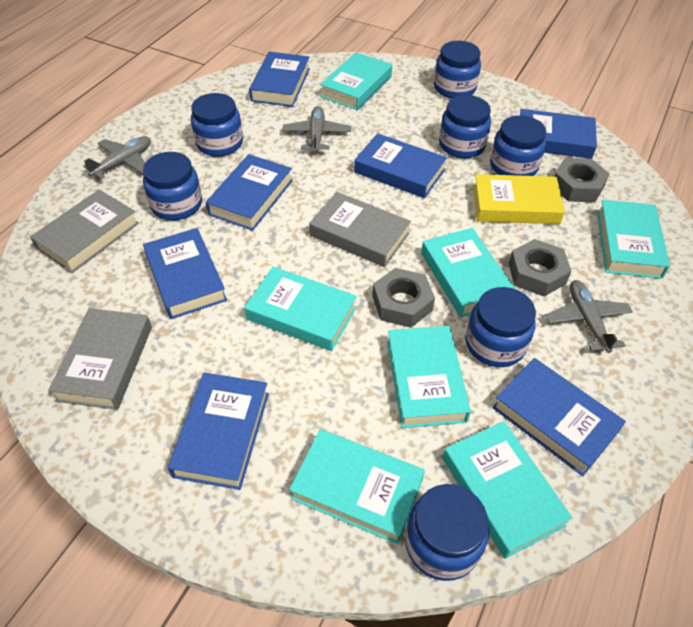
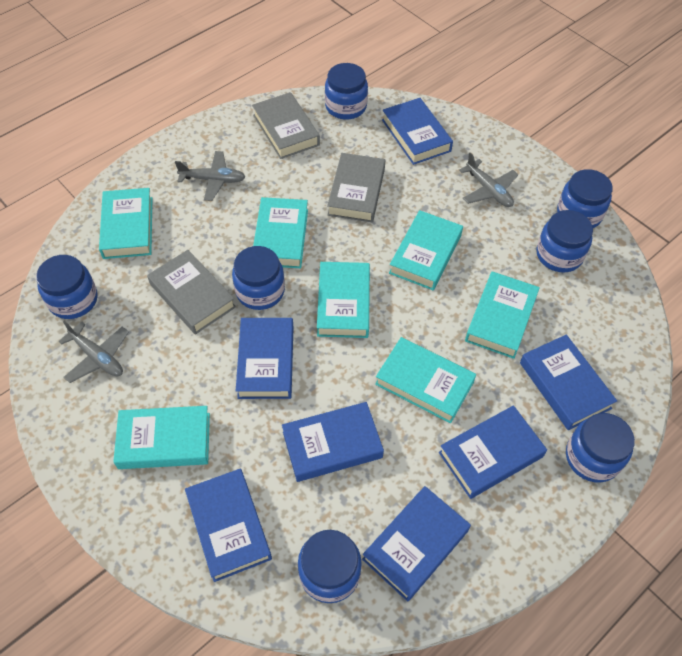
grey nut: [373,268,435,328] [508,239,571,296] [554,158,609,202] = 3 -> none = 0
yellow book: [473,174,565,224] = 1 -> none = 0

